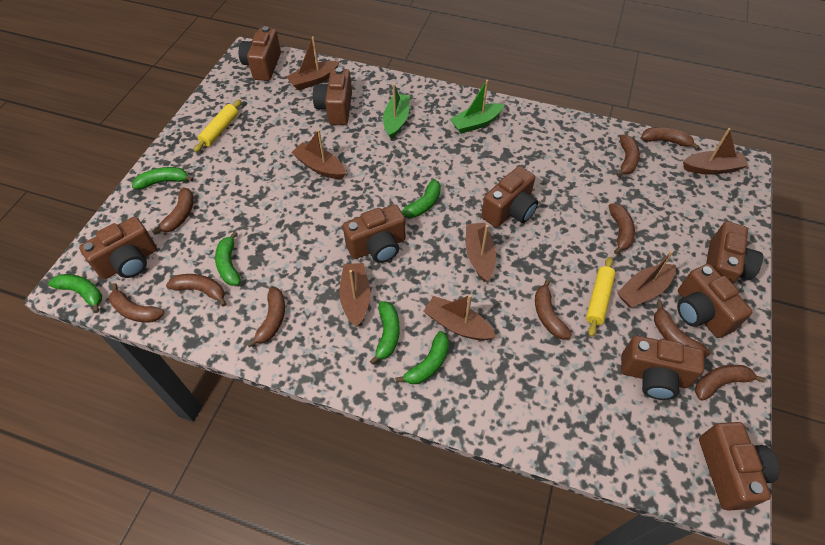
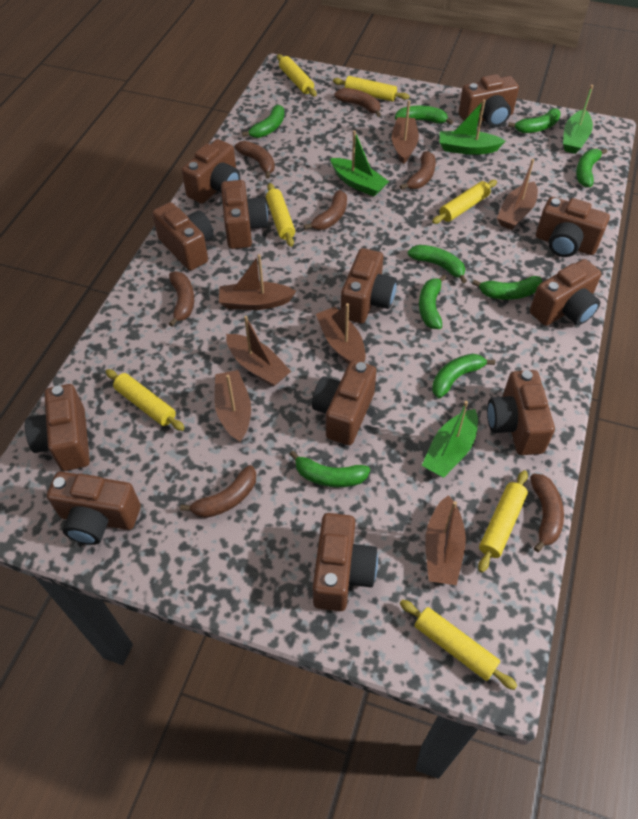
brown banana: [109,283,164,323] [152,187,194,235] [166,274,227,307] [247,287,285,348] [535,279,572,339] [609,203,635,255] [617,135,640,177] [641,127,700,150] [654,301,710,358] [695,365,765,401] = 10 -> [169,271,194,327] [180,465,256,518] [235,141,275,179] [304,190,347,230] [334,88,381,117] [400,151,436,190] [530,474,564,552] = 7
brown camera: [79,217,157,279] [239,26,281,81] [313,67,352,125] [343,204,406,263] [481,166,538,228] [621,336,704,400] [677,264,752,338] [699,422,779,511] [706,221,763,284] = 9 -> [25,384,90,471] [47,471,141,545] [152,202,214,271] [181,139,240,204] [221,180,268,249] [312,360,377,445] [313,513,378,611] [341,248,397,324] [459,74,519,127] [487,370,555,455] [530,259,602,326] [536,197,610,257] = 12
green banana: [48,274,102,313] [132,167,194,189] [215,231,241,286] [370,301,400,365] [395,331,449,384] [401,179,441,218] = 6 -> [242,105,284,138] [289,451,370,487] [395,106,453,125] [408,245,467,283] [419,275,446,329] [432,354,495,398] [472,276,542,300] [508,108,561,133] [576,149,607,187] = 9
green boat: [383,84,410,139] [450,80,505,134] = 2 -> [330,130,389,197] [422,401,478,478] [440,99,505,155] [563,85,593,154] = 4
yellow rolling pin: [194,100,241,152] [586,257,616,337] = 2 -> [106,369,185,431] [266,183,295,247] [277,54,317,96] [333,76,410,102] [400,600,517,690] [432,180,497,224] [478,470,528,573] = 7

